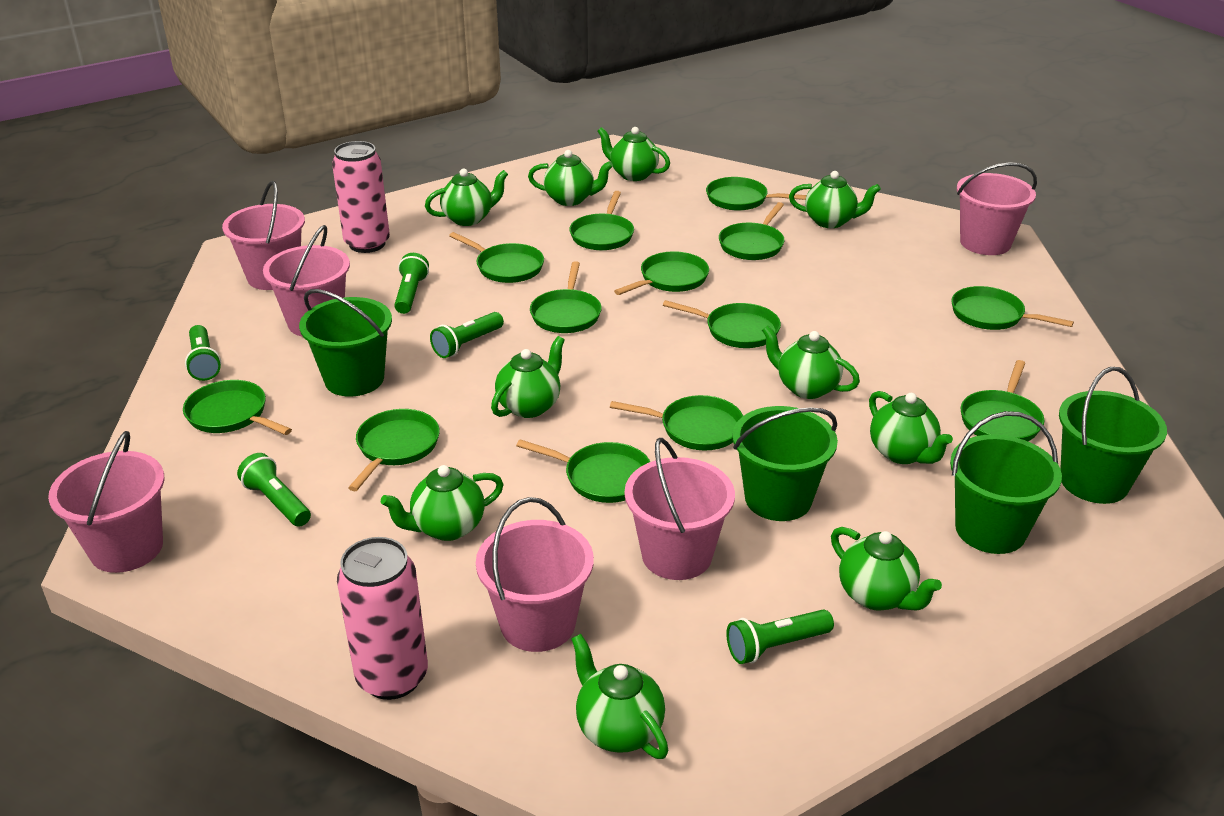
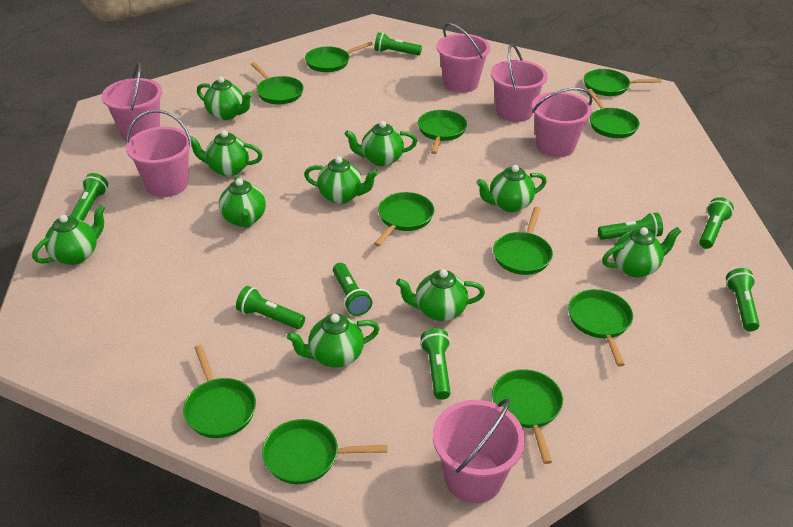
green bucket: [299,289,392,397] [732,406,838,521] [950,411,1062,554] [1059,367,1167,504] = 4 -> none = 0
green flashlight: [185,325,221,381] [237,453,311,527] [394,253,429,314] [430,312,504,358] [726,609,834,664] = 5 -> [70,173,108,221] [236,286,305,329] [333,263,372,316] [374,32,422,56] [420,328,451,400] [598,212,663,240] [699,197,734,249] [726,268,760,331] = 8
green pan: [183,380,292,435] [348,409,440,491] [449,232,544,283] [516,439,650,503] [530,261,602,333] [569,191,634,250] [610,395,743,450] [614,251,709,295] [663,300,781,348] [706,177,807,211] [719,202,784,260] [951,286,1074,330] [960,360,1044,441] = 13 -> [183,345,256,438] [251,62,304,104] [262,419,387,484] [305,42,373,72] [374,192,434,246] [418,110,467,154] [492,369,563,464] [493,207,553,275] [568,289,633,367] [584,69,662,96] [587,89,640,138] = 11
pink can: [332,141,390,253] [337,537,428,700] = 2 -> none = 0

